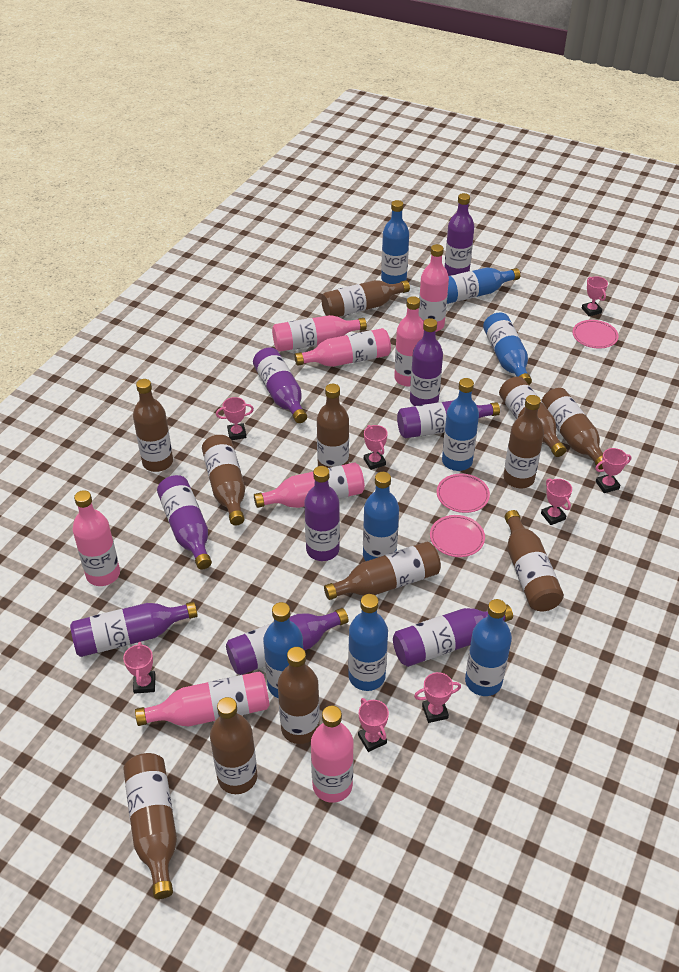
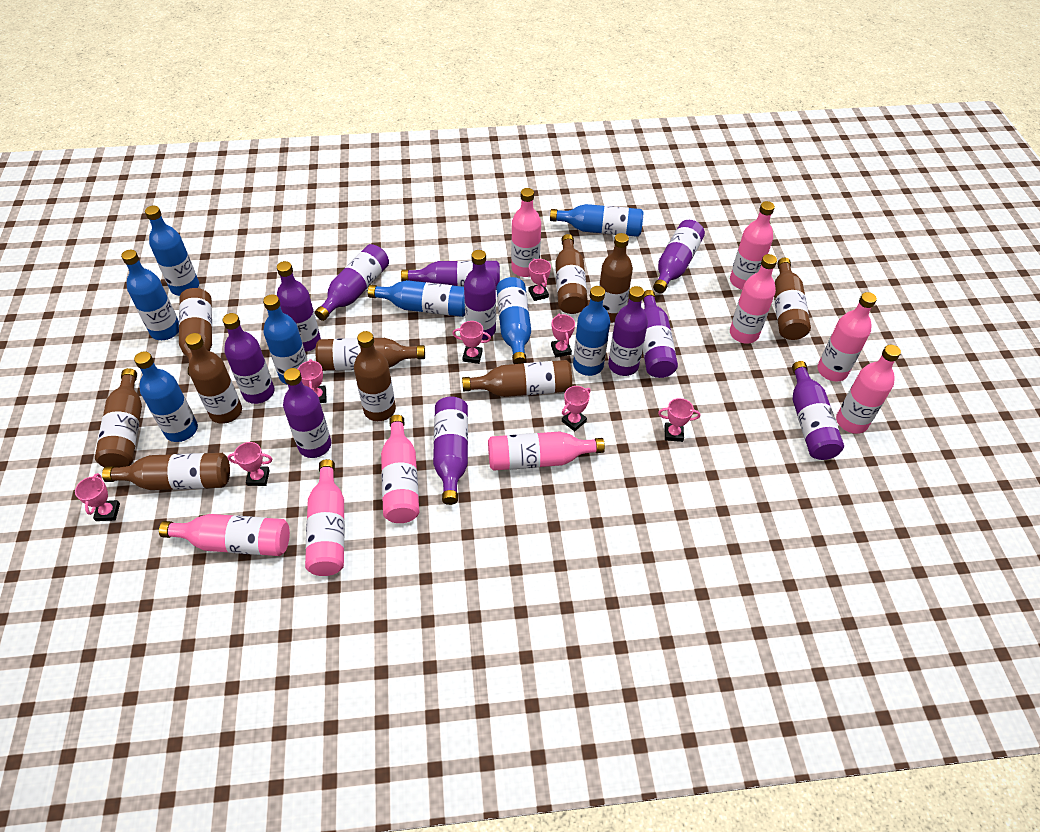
brown bottle: [123,753,177,899] [133,379,173,472] [202,435,245,526] [210,697,257,794] [278,647,320,744] [317,384,349,468] [321,280,410,317] [324,542,441,600] [499,376,566,457] [503,395,544,488] [505,510,564,611] [541,388,603,470] = 12 -> [95,368,142,467] [102,453,230,490] [179,288,212,376] [185,333,242,424] [315,338,425,371] [354,331,396,421] [462,360,572,397] [555,234,588,314] [599,233,633,323] [774,258,811,340] = 10
pink bottle: [72,490,120,586] [135,671,269,726] [254,462,365,508] [272,315,367,352] [294,328,391,367] [311,706,354,803] [394,296,424,387] [419,244,449,332] = 8 -> [159,514,290,556] [305,459,344,576] [381,415,419,523] [488,431,605,471] [511,188,541,277] [730,201,775,290] [730,254,777,344] [817,292,877,382] [836,345,901,434] = 9
pink plate: [430,515,485,557] [437,474,490,513] [573,320,618,348] = 3 -> none = 0
purple bottle: [70,602,198,657] [157,475,212,569] [226,608,348,675] [253,347,307,423] [304,466,340,561] [393,604,513,667] [397,400,500,439] [410,318,443,406] [445,193,474,276] = 9 -> [223,313,275,404] [277,261,321,352] [283,368,331,458] [315,244,389,321] [401,261,500,287] [433,396,468,505] [464,250,496,340] [608,286,648,376] [643,290,678,378] [653,220,705,293] [792,361,844,460] = 11

